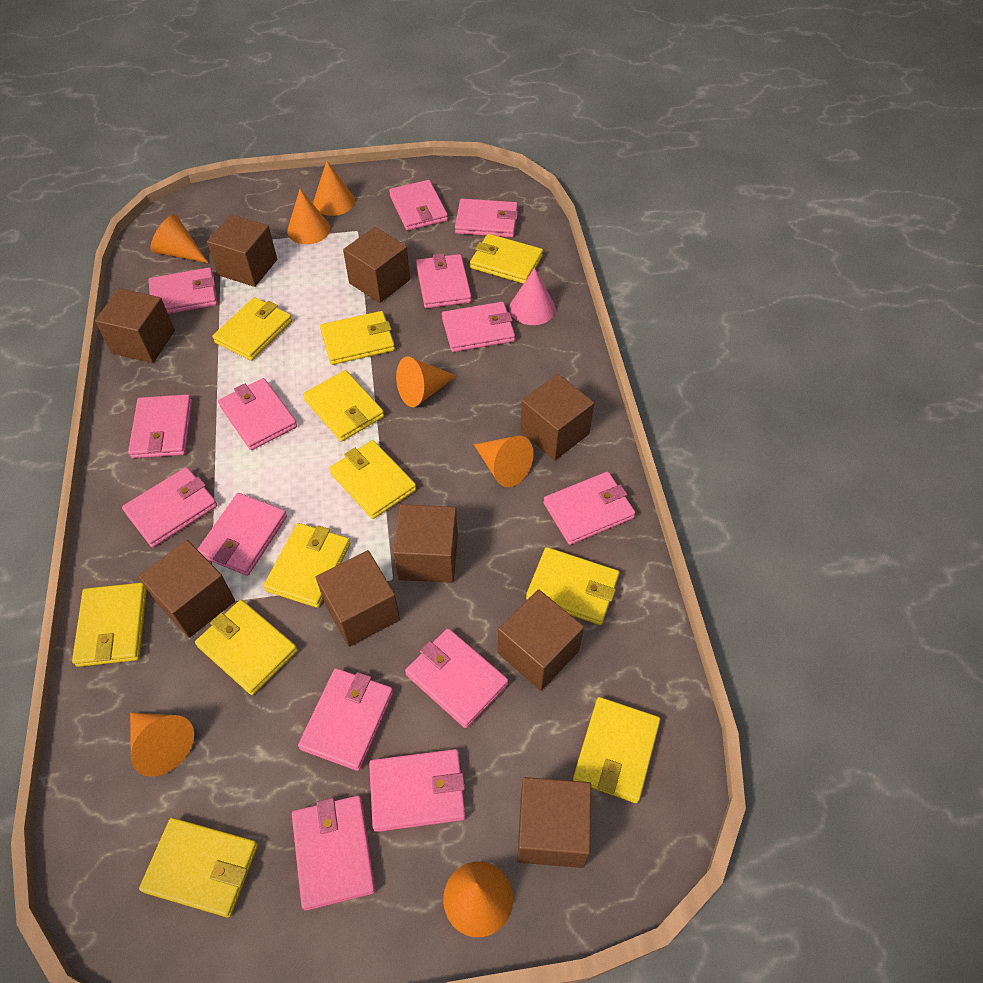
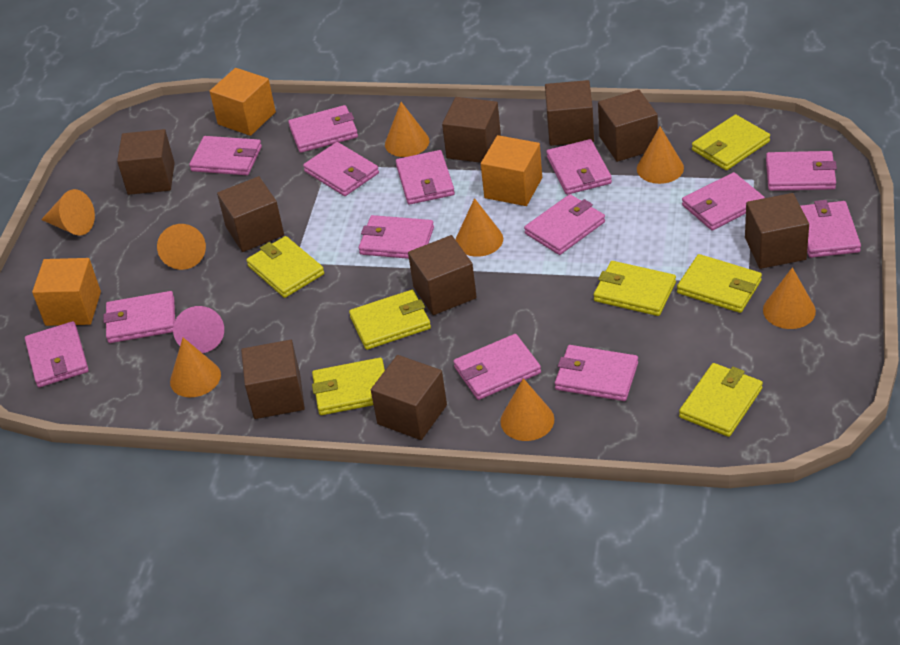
orange cone: [130,713,194,777] [150,214,208,263] [287,189,330,244] [313,161,355,216] [396,356,457,407] [443,862,513,937] [474,436,533,487] = 7 -> [41,189,95,236] [157,224,206,270] [170,338,221,397] [385,102,429,157] [456,198,503,257] [500,378,554,441] [637,126,684,184] [763,267,816,329] = 8
orange cube: none = 0 -> [32,258,101,326] [210,68,276,136] [481,135,542,206] = 3
yellow wallet: [72,583,147,667] [139,818,258,918] [195,600,298,695] [212,297,292,361] [263,523,350,608] [303,370,384,442] [320,311,395,365] [329,440,416,519] [470,234,543,284] [526,547,619,625] [573,697,660,803] = 11 -> [246,236,324,298] [312,358,385,415] [349,290,431,350] [594,261,676,316] [677,254,762,313] [679,363,763,437] [692,114,770,170] = 7

